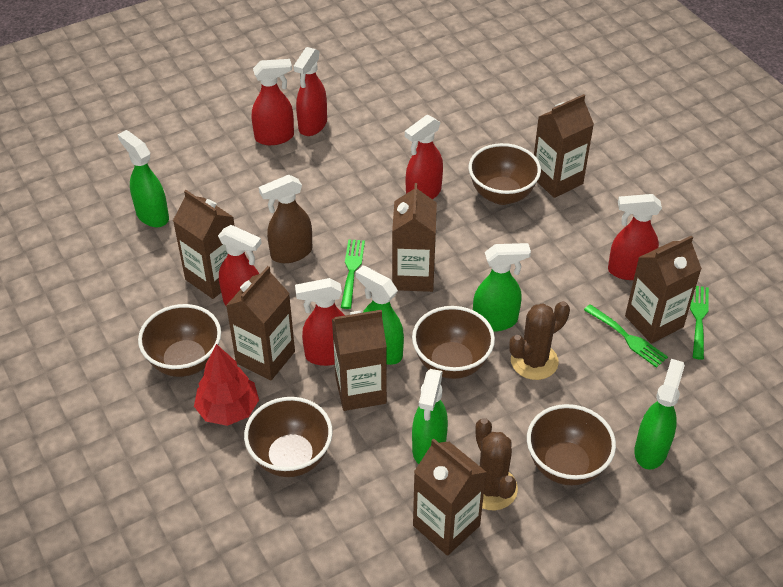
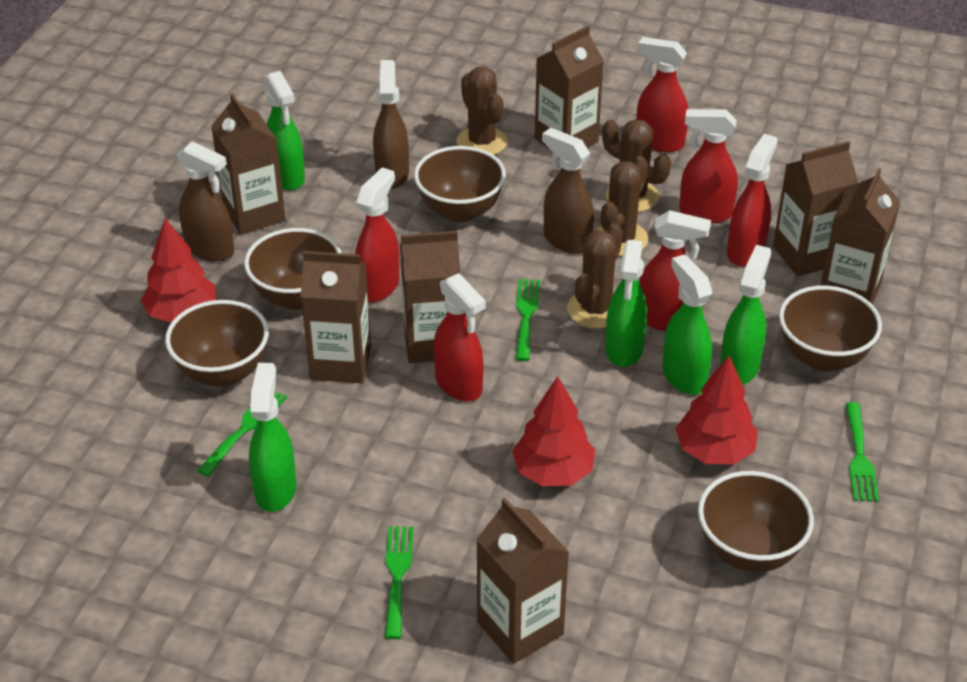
brown cactus: [475,418,518,510] [509,301,570,380] = 2 -> [457,67,507,155] [567,223,623,328] [596,156,648,256] [602,119,671,212] = 4
brown spray bottle: [259,175,312,263] = 1 -> [177,141,234,262] [373,60,409,188] [542,128,594,254] = 3
green fork: [341,239,365,309] [584,304,668,368] [690,286,709,360] = 3 -> [198,391,287,477] [385,526,414,639] [516,279,540,361] [846,402,879,502] = 4
red tree: [194,344,259,426] = 1 -> [141,218,216,322] [512,376,595,486] [675,356,758,465] = 3

